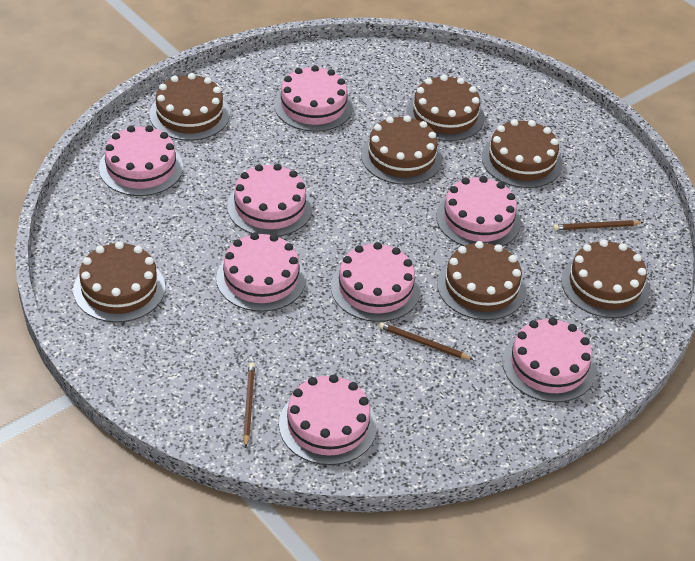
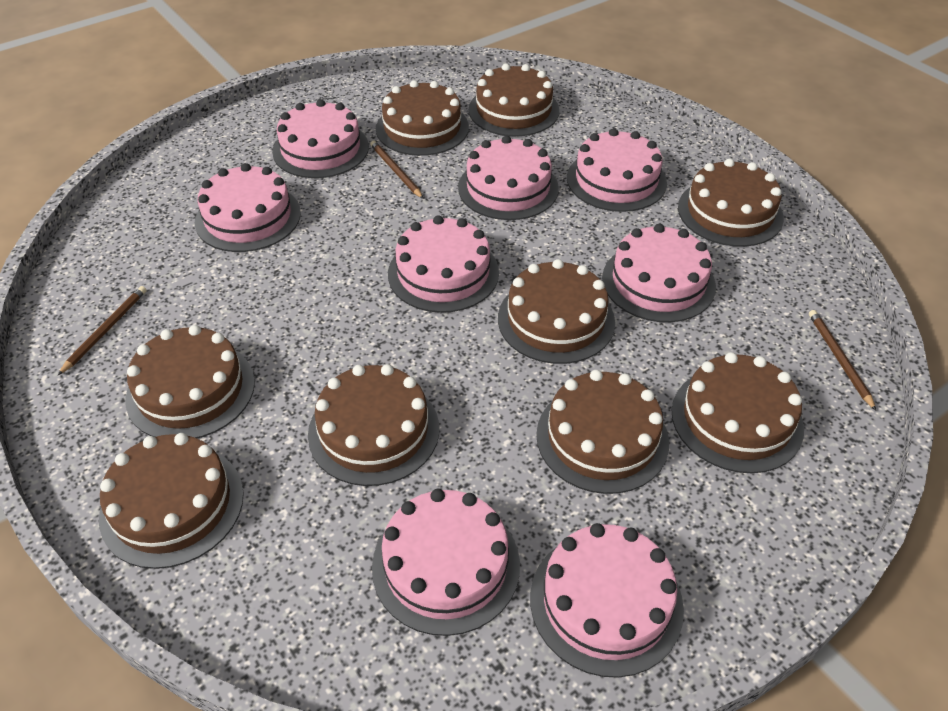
brown cake: [73,241,165,322] [149,73,230,141] [361,115,442,185] [406,75,485,141] [437,241,526,320] [482,119,563,188] [561,240,650,318] = 7 -> [99,433,244,569] [125,325,255,438] [308,364,439,486] [376,80,469,156] [469,63,559,137] [498,259,615,364] [536,370,669,494] [672,352,804,473] [678,158,784,247] = 9

